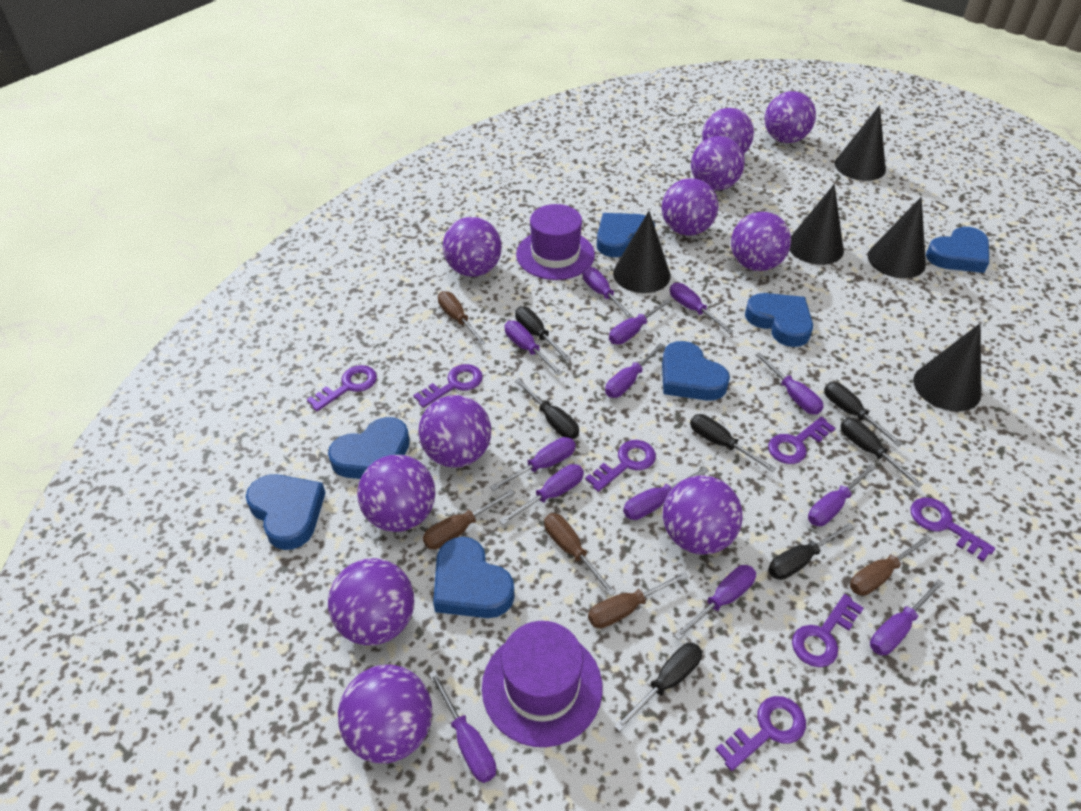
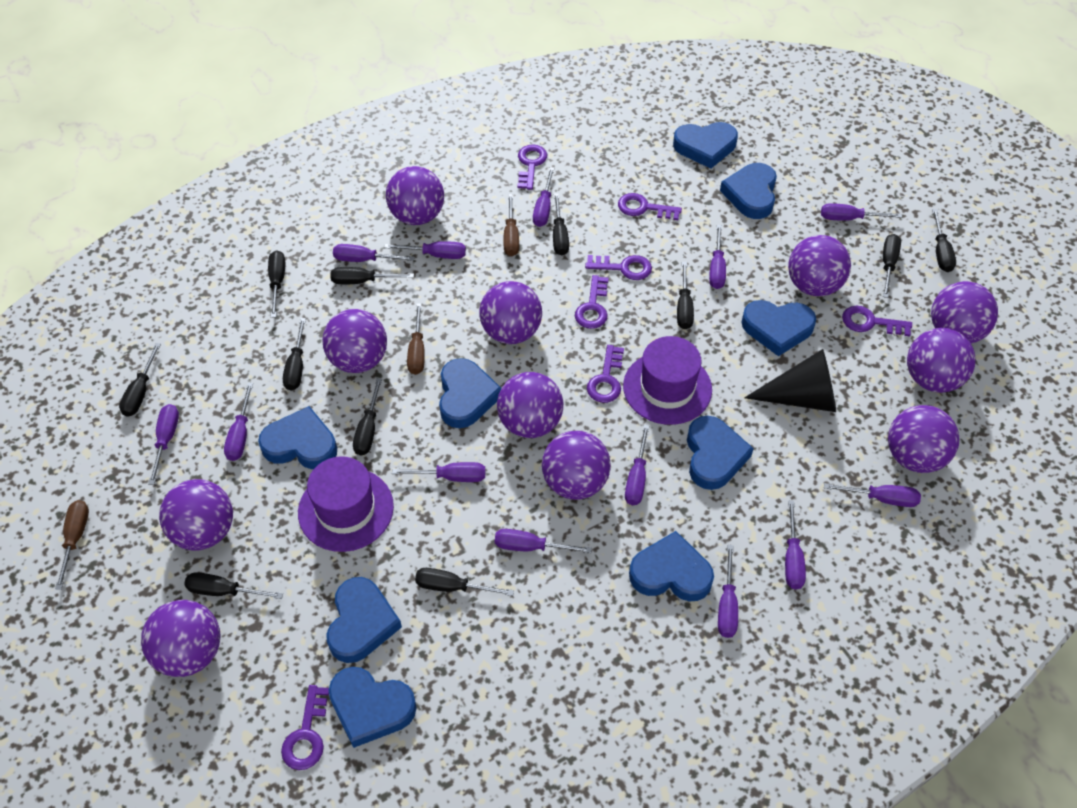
black cone: [613,211,671,293] [789,184,844,265] [835,105,886,181] [867,197,926,278] [913,323,982,411] = 5 -> [744,349,836,412] = 1
black screwdriver: [515,307,571,361] [515,379,579,439] [614,643,702,732] [690,414,776,472] [768,522,855,580] [824,382,903,446] [841,418,923,488] = 7 -> [119,343,161,417] [184,572,283,599] [268,250,285,318] [283,318,306,391] [330,267,414,284] [353,378,382,456] [415,568,514,596] [553,193,569,255] [677,262,694,329] [883,234,901,298] [932,209,956,272] = 11
blue heart: [246,474,326,550] [328,417,410,479] [433,537,515,618] [597,213,655,257] [662,341,730,401] [745,293,813,347] [926,227,989,273] = 7 -> [258,406,337,469] [327,577,402,663] [328,667,417,748] [439,358,501,428] [629,531,714,601] [673,122,738,169] [687,416,754,490] [720,163,777,219] [741,300,816,356] = 9
brown screwdriver: [423,489,515,550] [438,291,486,345] [544,513,616,596] [588,572,689,628] [850,535,932,596] = 5 -> [55,500,89,590] [407,303,425,375] [503,194,519,256] = 3

